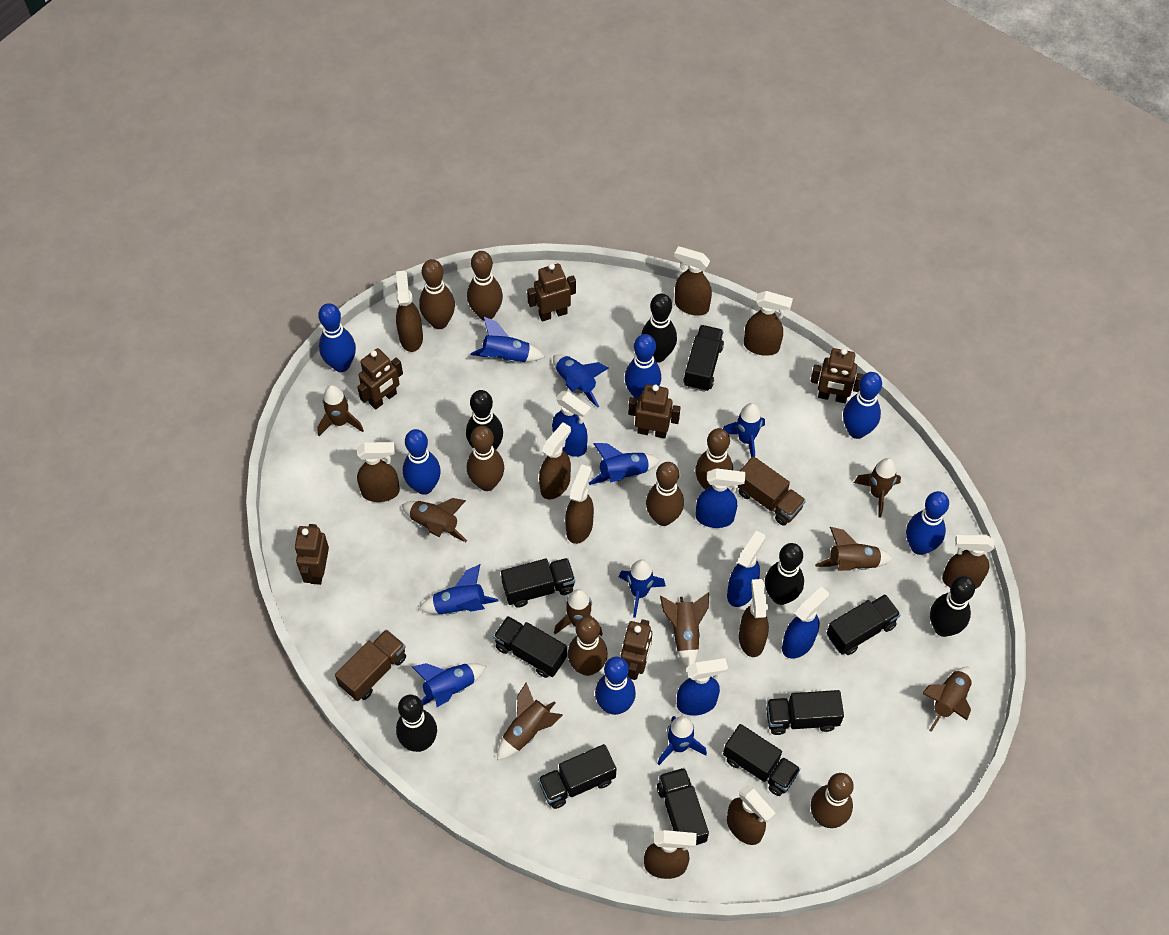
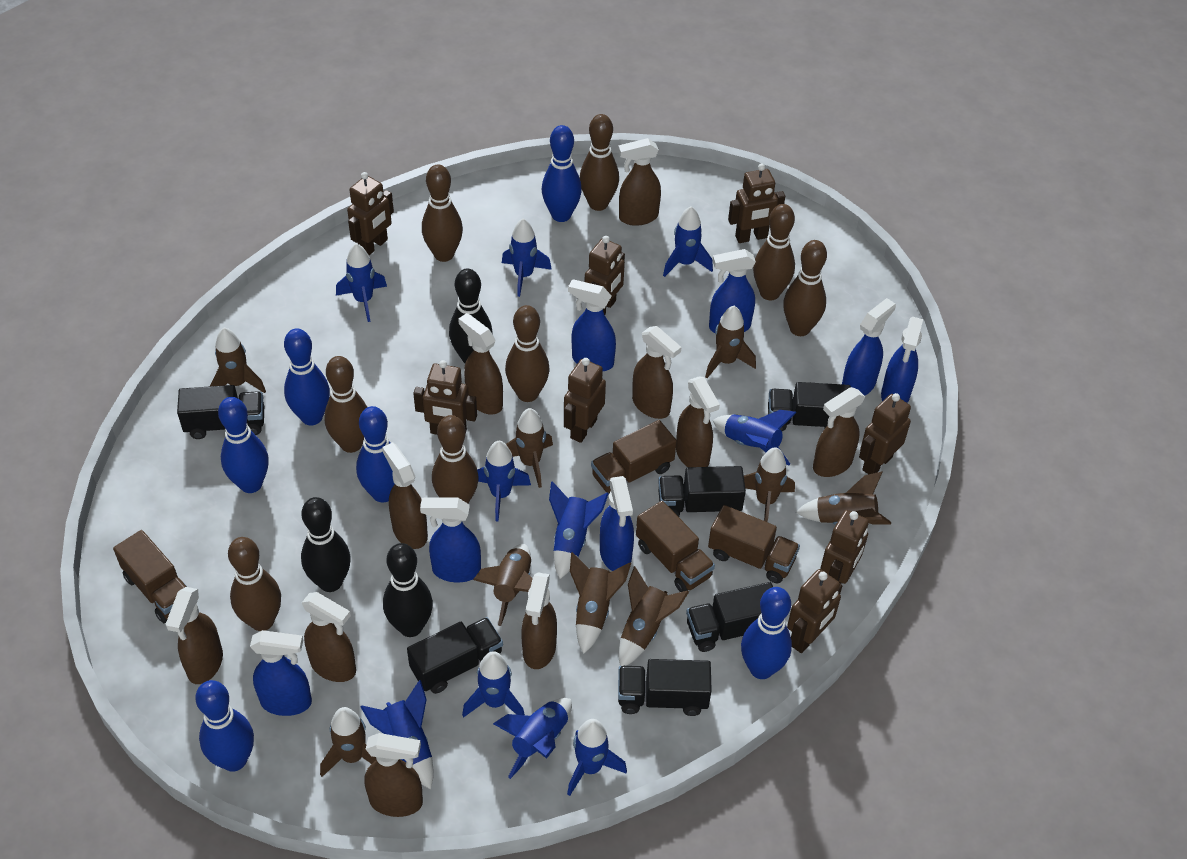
black bowling pin: [396,695,437,752] [466,390,503,450] [641,294,677,363] [765,543,804,605] [930,576,975,637] = 5 -> [301,497,351,592] [383,543,433,637] [449,269,492,363] = 3
black truck: [493,616,567,678] [501,558,575,608] [538,744,616,809] [657,768,709,848] [683,325,724,392] [723,724,801,796] [766,690,844,735] [826,594,901,655] = 8 -> [177,385,264,439] [407,617,503,694] [618,659,712,716] [658,466,746,517] [686,582,773,652] [768,382,851,431] = 6
blue rocket: [412,663,486,707] [419,564,498,614] [471,316,545,362] [553,354,609,408] [589,443,661,485] [619,559,666,618] [657,716,707,765] [723,403,765,458] = 8 -> [336,243,387,322] [360,680,434,789] [462,651,525,717] [477,441,531,521] [493,698,572,779] [502,218,552,297] [549,481,609,579] [567,719,627,796] [663,206,713,277] [712,410,797,465] = 10
blue spray bottle: [552,391,591,457] [677,658,728,716] [696,468,745,528] [727,530,766,607] [782,586,829,659] = 5 -> [250,630,312,716] [420,498,481,582] [568,279,616,371] [600,476,634,571] [709,249,756,333] [842,298,896,396] [881,317,923,403] = 7
brown bowling pin: [419,259,455,329] [467,251,503,320] [467,426,504,491] [568,616,608,676] [646,462,684,526] [695,428,733,490] [811,773,854,828] = 7 -> [228,537,281,631] [324,356,367,453] [422,165,463,262] [432,415,479,503] [505,305,550,402] [580,114,619,211] [753,204,795,300] [783,240,827,336] = 8
brown robot: [294,524,329,585] [357,348,403,410] [527,263,576,321] [621,619,652,680] [628,384,681,439] [810,348,864,403] = 6 -> [347,172,394,255] [413,360,477,435] [564,358,606,443] [585,236,625,315] [728,164,785,243] [787,569,842,653] [820,510,869,584] [859,393,911,474] = 8
brown rocket: [317,385,364,436] [402,498,467,542] [497,682,563,760] [554,589,603,636] [660,592,709,668] [815,527,894,571] [854,458,901,518] [922,667,972,732] = 8 -> [210,328,266,393] [320,707,376,777] [473,544,533,626] [506,408,553,488] [570,552,631,654] [618,566,689,666] [705,306,756,378] [744,447,795,522] [796,471,891,525] = 9
brown truck: [335,629,406,701] [738,456,806,526] = 2 -> [113,530,187,623] [591,420,677,493] [636,501,715,592] [708,505,800,583] = 4

